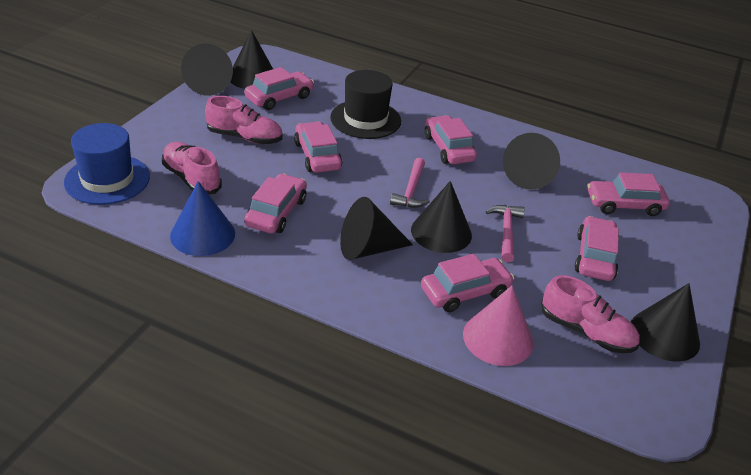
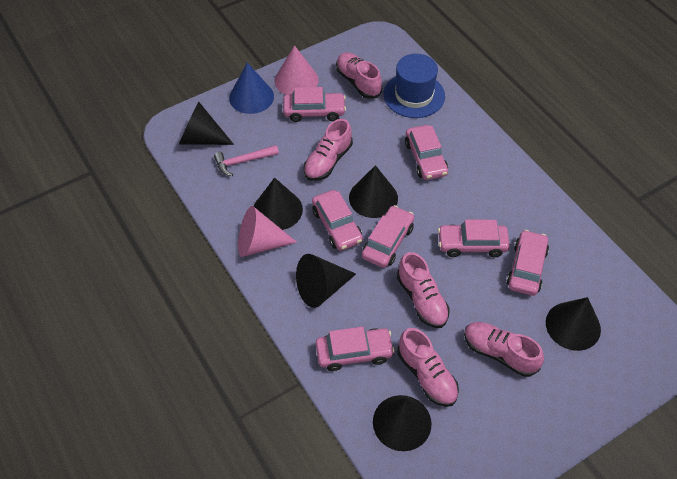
black hat: [330,70,401,139] = 1 -> none = 0
pink cone: [463,286,533,366] = 1 -> [238,206,297,257] [275,45,319,95] = 2
pink hammer: [390,158,430,208] [486,205,525,262] = 2 -> [214,145,279,176] = 1
pink shoe: [162,142,222,194] [205,96,283,144] [541,275,640,353] = 3 -> [304,119,353,181] [336,52,382,99] [397,252,450,328] [398,328,459,407] [464,322,544,377] = 5

